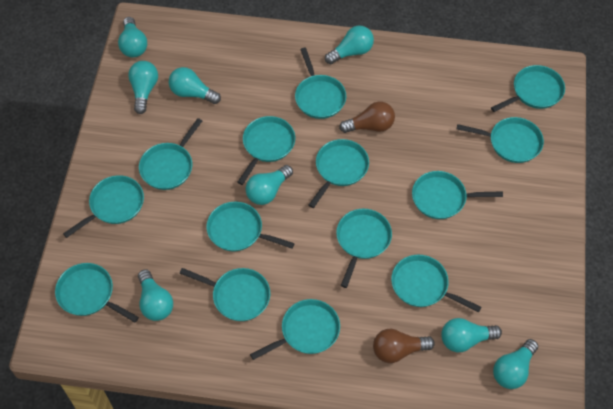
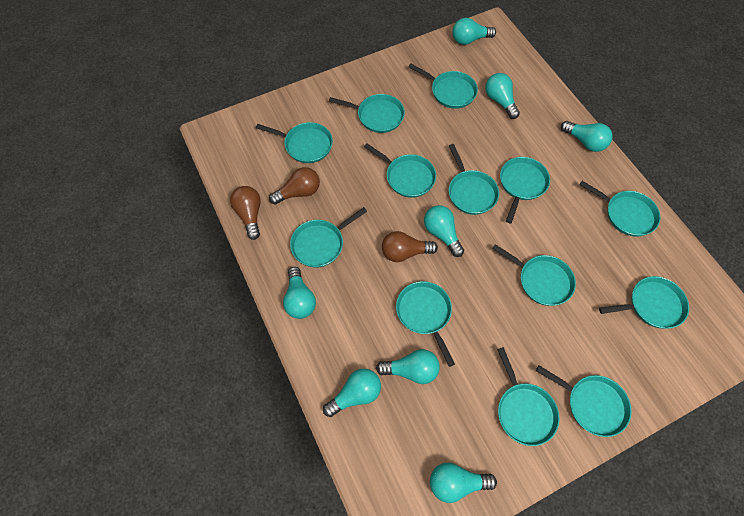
brown light bulb: [339,101,395,133] [373,329,435,363] = 2 -> [230,186,261,240] [269,167,320,205] [382,231,438,262] = 3
turquoise pan: [55,263,139,322] [63,175,144,238] [139,118,202,190] [179,268,270,321] [207,202,294,252] [237,116,295,185] [250,299,340,360] [295,48,346,119] [309,139,369,208] [336,209,392,288] [391,255,481,312] [412,171,503,219] [457,117,544,163] [491,65,565,112] = 14 -> [256,122,333,163] [290,207,367,268] [329,94,405,133] [364,143,436,198] [396,281,455,367] [409,64,478,109] [449,144,499,215] [492,244,576,306] [497,347,559,446] [500,157,550,224] [536,365,632,437] [579,181,660,237] [599,276,689,329] = 13

